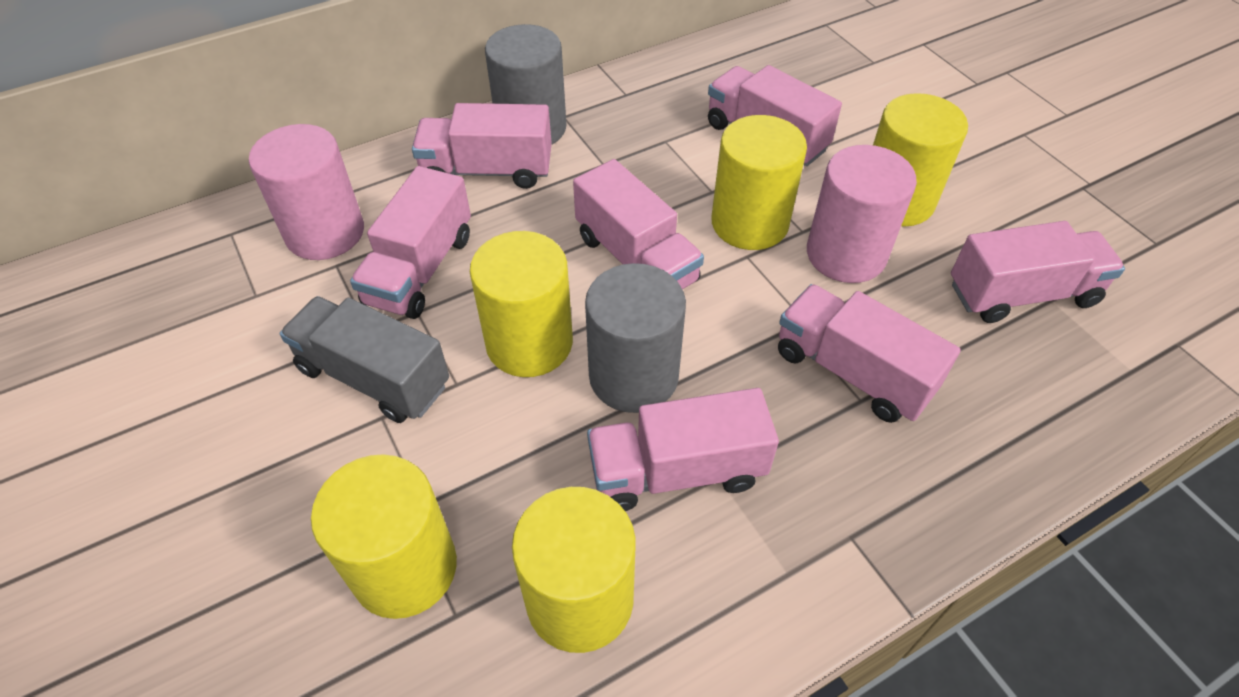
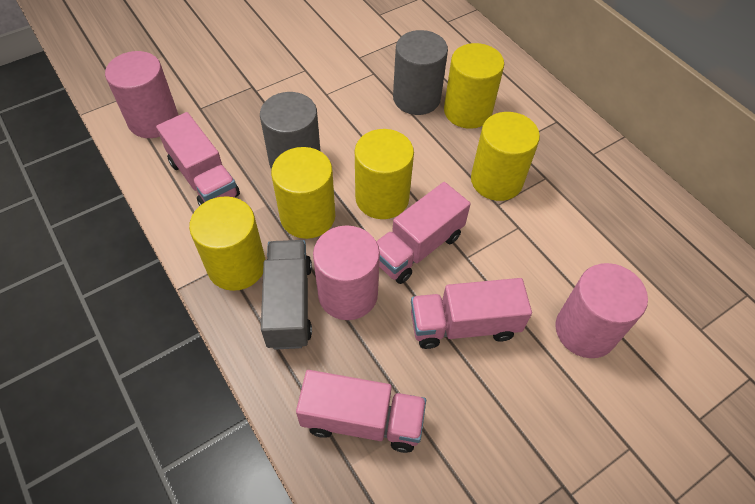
pink cylinder: [249,124,364,260] [807,145,917,283] = 2 -> [105,51,178,138] [313,225,380,320] [556,263,648,358] = 3
pink truck: [350,166,471,319] [412,103,552,189] [573,159,704,289] [587,388,779,511] [708,65,842,166] [778,284,961,423] [951,221,1125,323] = 7 -> [156,112,240,206] [296,370,426,453] [376,182,471,284] [411,278,532,349] = 4

